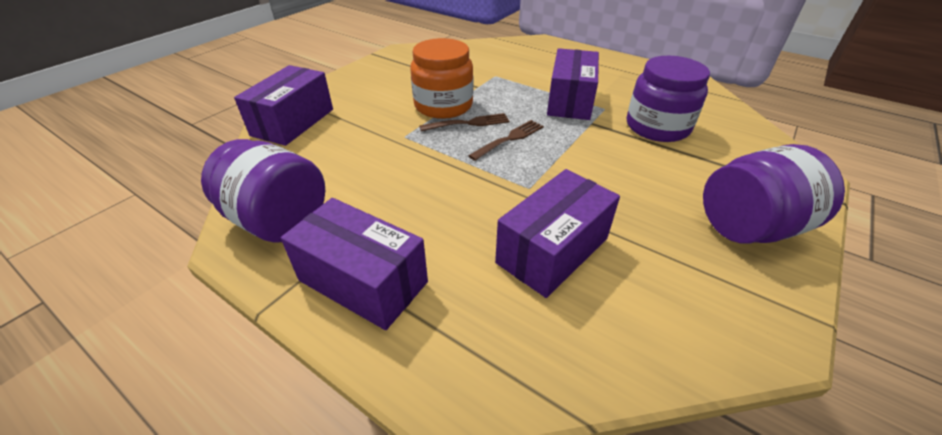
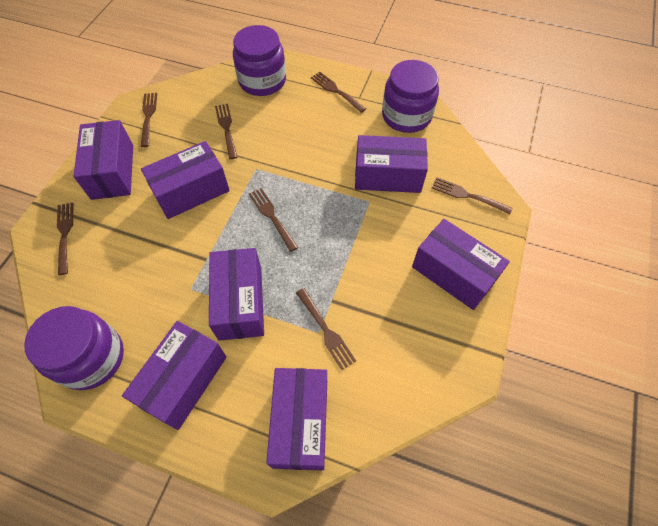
brown fork: [419,113,510,131] [468,120,544,161] = 2 -> [57,202,73,275] [141,93,157,147] [215,104,237,159] [249,188,298,252] [296,288,356,370] [311,72,366,113] [432,178,513,214] = 7
orange jar: [410,38,473,119] = 1 -> none = 0
purple box: [234,65,333,146] [281,198,428,330] [495,169,620,298] [547,48,599,120] = 4 -> [73,120,133,200] [122,321,227,430] [141,141,230,219] [209,248,264,341] [266,368,327,470] [355,135,428,193] [412,219,510,310] = 7

